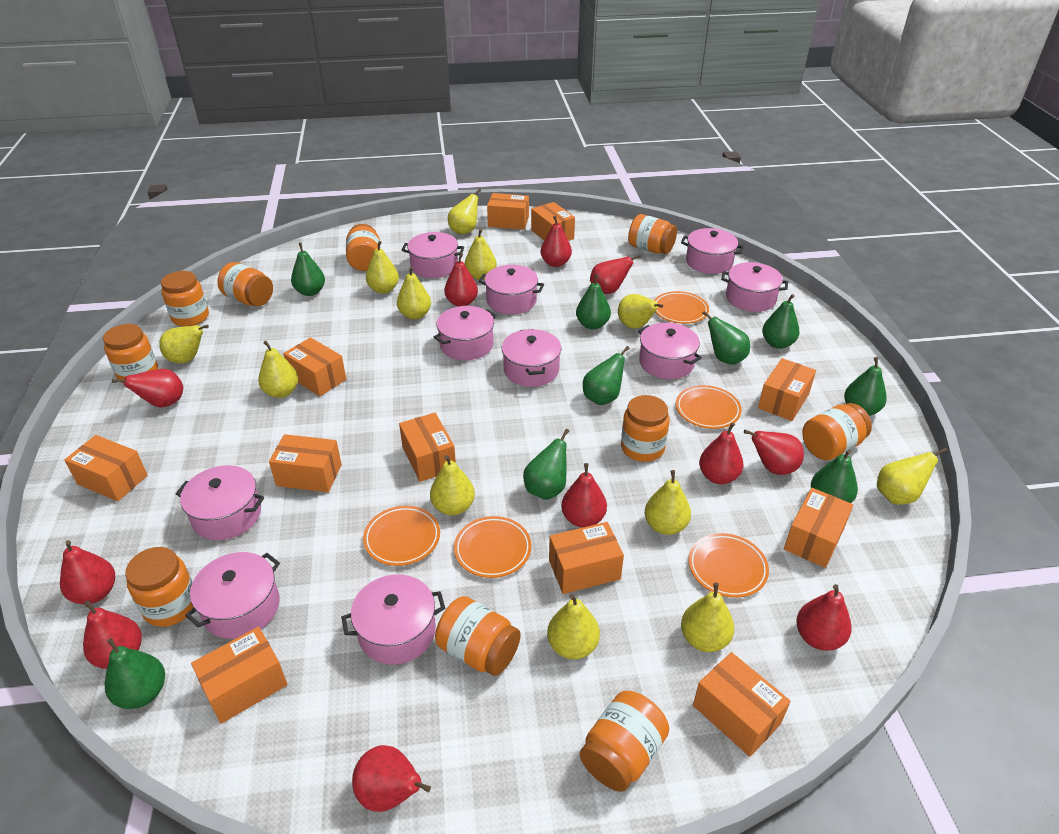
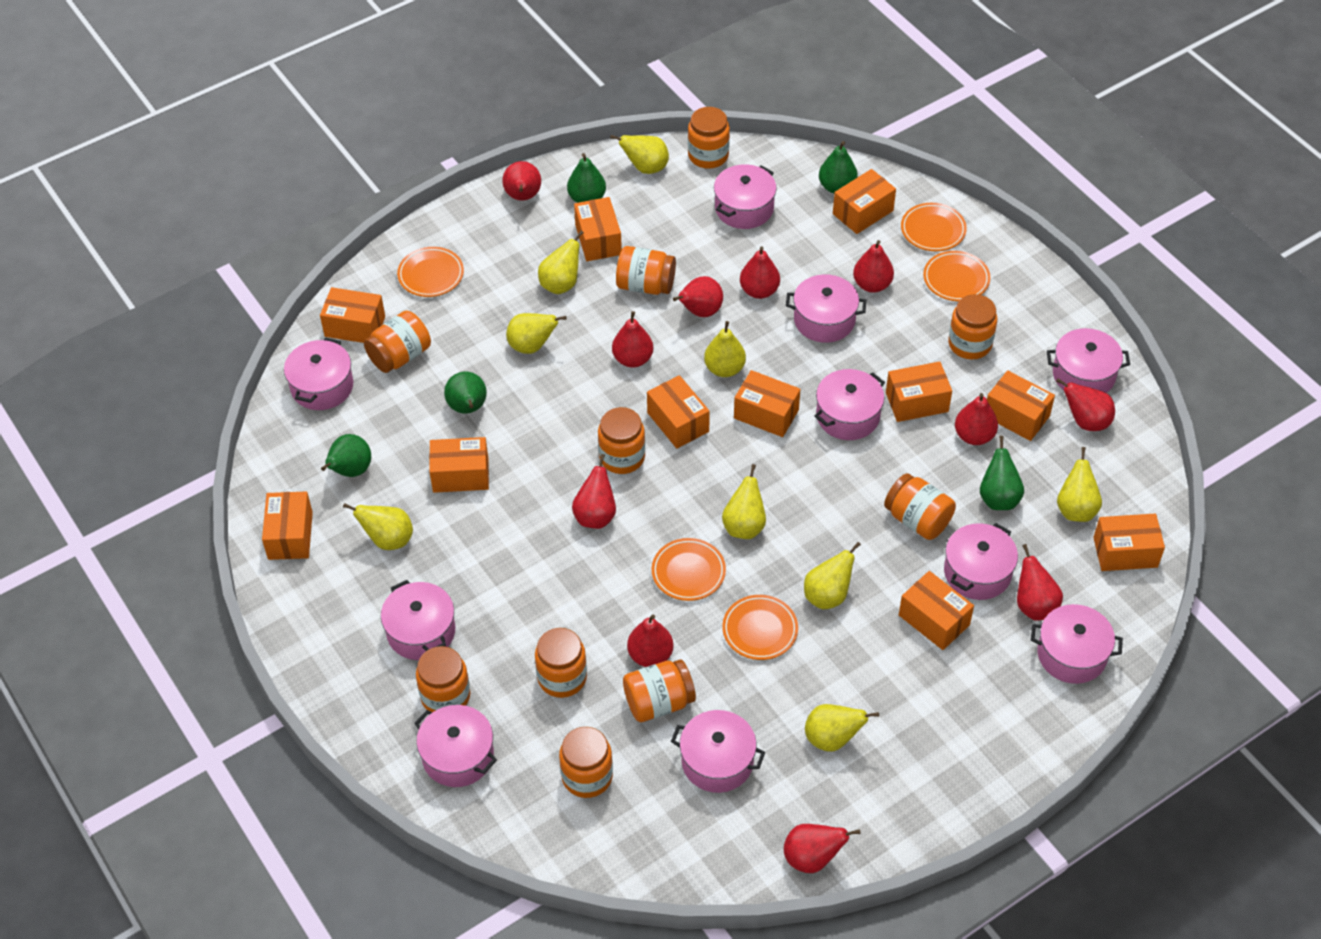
green pear: [105,638,165,709] [291,242,325,296] [523,429,569,500] [576,274,611,330] [583,346,630,405] [702,311,750,365] [762,294,800,349] [811,449,858,503] [844,357,886,416] = 9 -> [321,434,371,477] [444,372,487,414] [567,153,606,203] [819,141,858,193] [980,436,1024,510] = 5
yellow pear: [159,325,209,363] [258,341,298,398] [366,241,399,294] [397,266,431,320] [430,455,475,515] [448,188,481,235] [465,229,497,280] [547,594,600,659] [618,294,663,329] [645,470,691,535] [681,583,735,652] [877,448,947,504] = 12 -> [343,503,413,550] [506,313,567,354] [538,230,584,294] [610,135,669,174] [704,321,746,377] [722,464,766,539] [804,542,861,609] [805,704,879,752] [1057,447,1102,522] = 9

